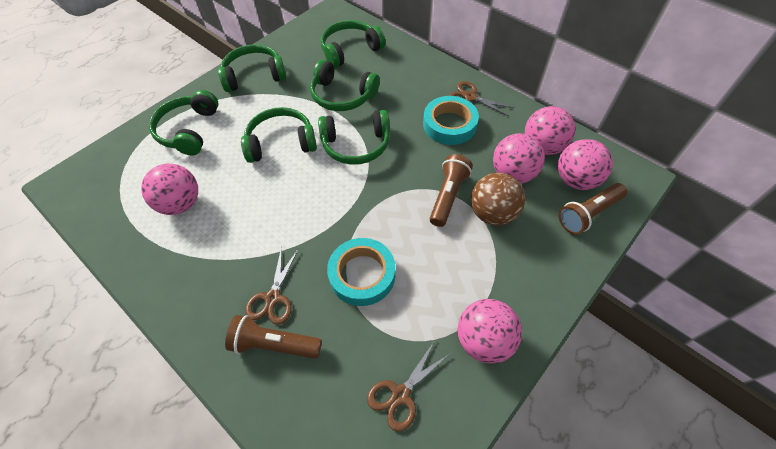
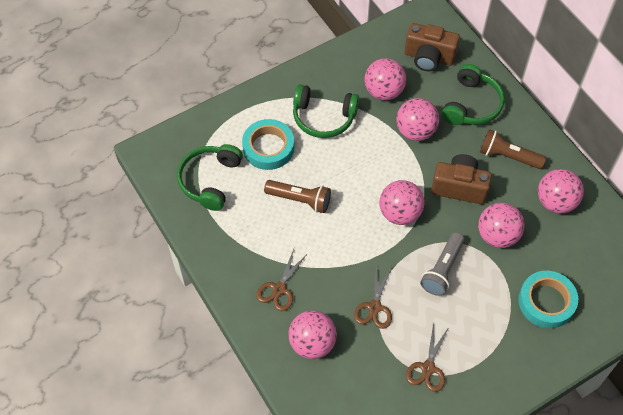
brown ball: [471,173,525,226] = 1 -> none = 0
brown camera: none = 0 -> [405,23,460,71] [431,154,492,204] = 2
brown flashlight: [225,315,322,359] [429,154,473,227] [558,183,627,234] = 3 -> [264,180,331,213] [480,129,546,169] = 2
green headphones: [149,90,219,155] [218,44,286,92] [241,107,317,163] [310,60,380,111] [318,110,390,165] [321,20,386,68] = 6 -> [177,144,243,211] [293,84,359,138] [442,64,505,125] = 3
grey flashlight: none = 0 -> [420,232,465,296] = 1
pink ball: [141,163,198,215] [458,299,522,364] [493,133,545,184] [525,106,575,155] [558,139,613,190] = 5 -> [288,310,337,359] [365,58,406,100] [380,180,424,225] [396,98,439,141] [478,203,525,248] [538,169,584,213] = 6

